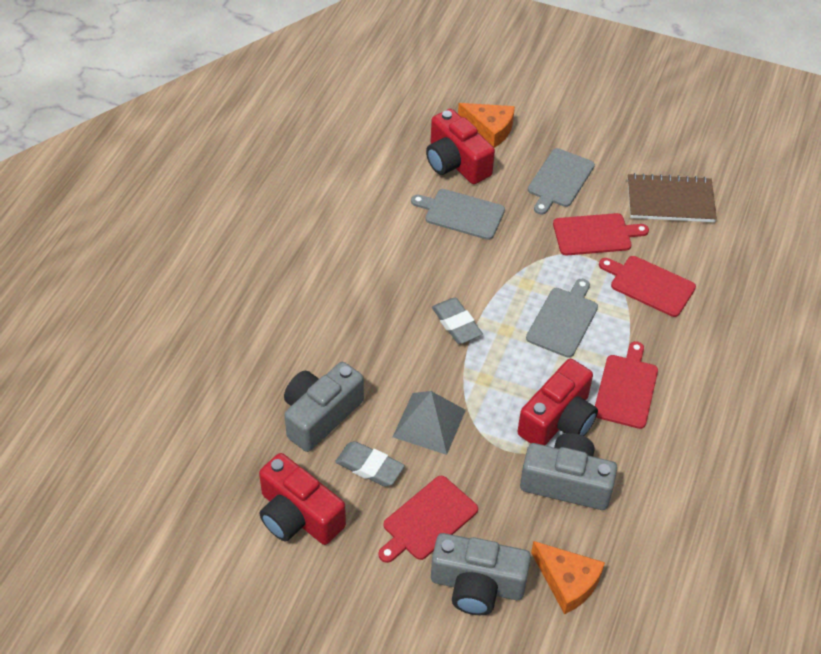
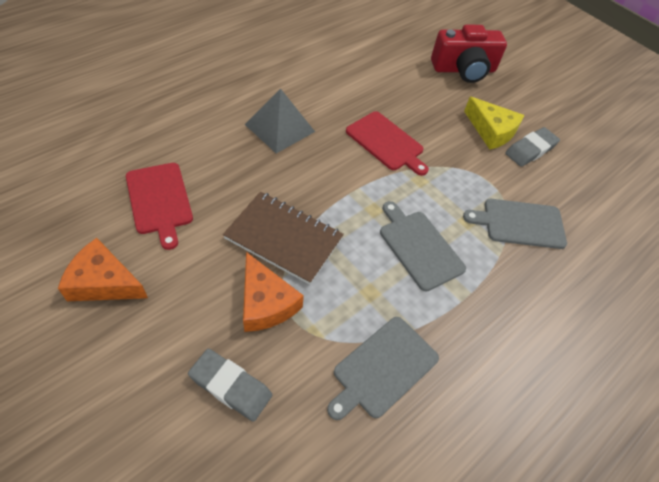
grey camera: [284,362,364,452] [431,533,531,615] [520,433,617,510] = 3 -> none = 0
red camera: [259,453,346,545] [426,109,495,184] [517,359,598,445] = 3 -> [431,24,507,83] = 1
red cutting board: [378,476,478,563] [553,213,649,255] [595,341,658,429] [599,256,696,317] = 4 -> [126,163,193,250] [346,111,429,176] = 2
yellow cheese: none = 0 -> [464,97,525,149] = 1

